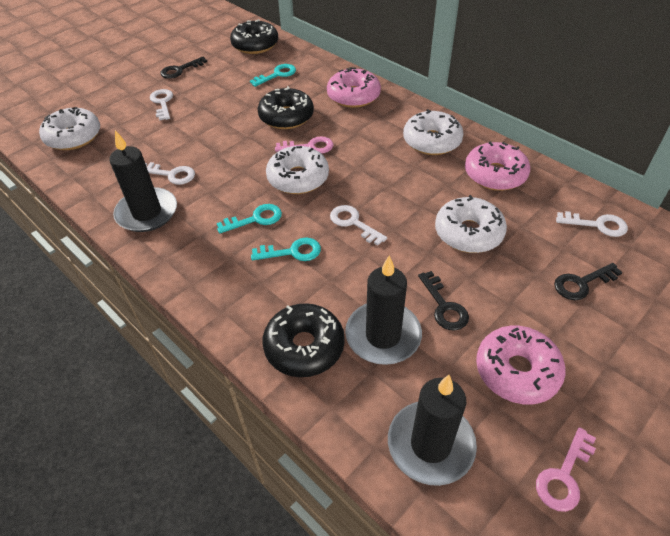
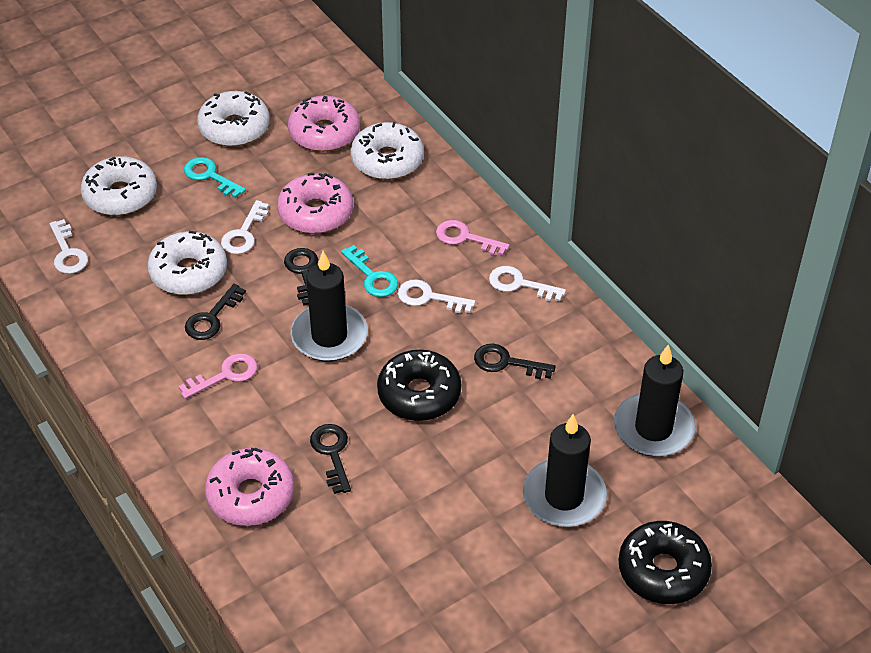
black donut: [230,19,278,54] [258,86,314,129] [262,303,345,377] = 3 -> [377,350,461,421] [618,521,712,604] = 2
black key: [160,56,207,79] [418,271,469,331] [554,263,622,300] = 3 -> [185,284,246,340] [284,248,318,306] [310,424,351,494] [474,344,556,379] = 4
turquoise key: [217,204,282,233] [250,64,296,87] [251,238,321,261] = 3 -> [184,157,246,198] [341,245,398,297] = 2

